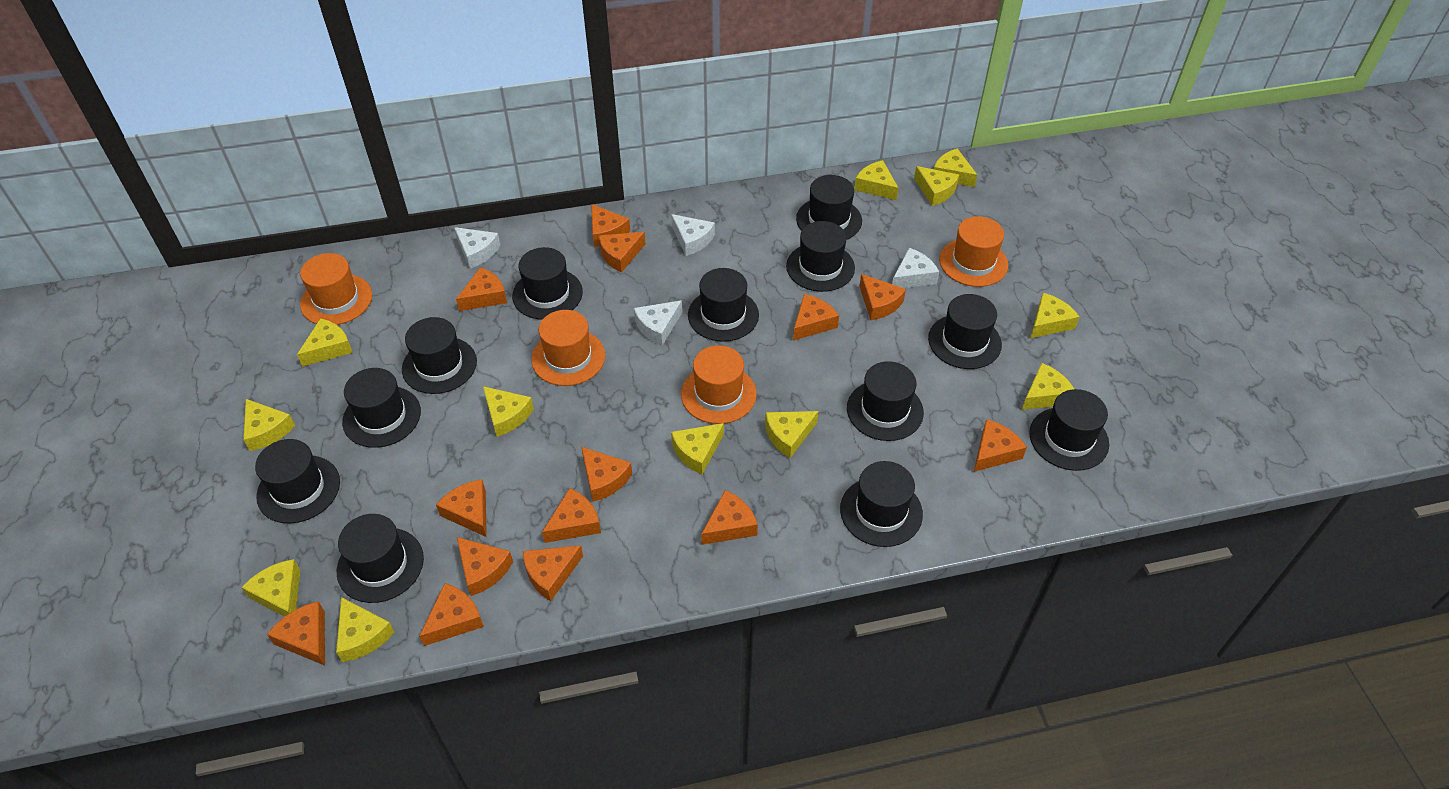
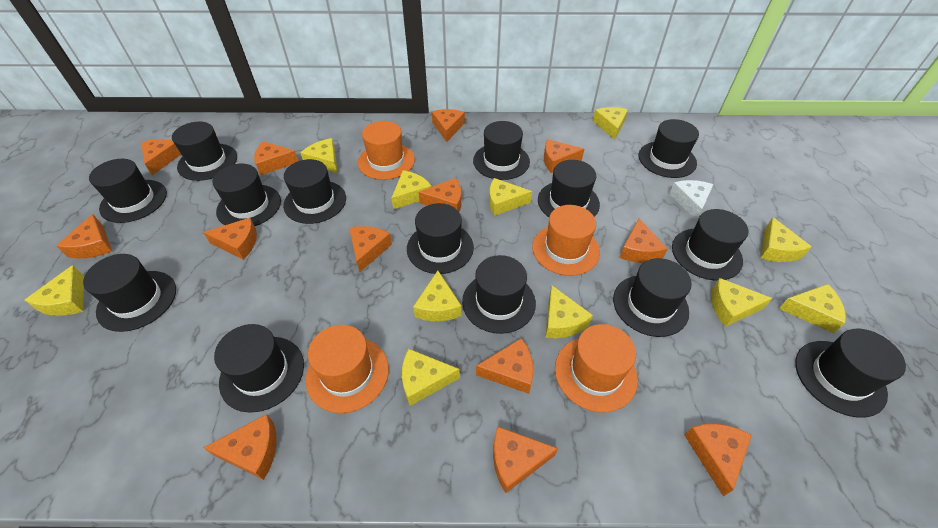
black hat: [255,439,340,524] [337,514,424,603] [342,368,421,448] [402,317,477,394] [512,247,583,320] [688,268,759,342] [786,221,855,292] [796,175,862,240] [840,461,923,547] [847,361,924,441] [928,294,1002,369] [1029,389,1109,471] = 12 -> [83,254,176,332] [89,159,167,223] [172,122,237,181] [212,164,281,226] [214,324,304,413] [283,159,346,224] [407,203,474,274] [462,255,536,334] [473,121,530,180] [538,160,600,217] [613,258,691,337] [639,119,699,178] [672,209,748,281] [795,329,906,418] = 14
orange cheese: [267,601,325,666] [419,583,484,646] [436,479,487,537] [456,267,507,311] [457,537,513,596] [523,545,583,601] [542,488,601,543] [581,447,632,502] [591,204,630,247] [599,232,645,272] [701,490,758,545] [793,294,839,340] [860,274,906,320] [974,419,1027,472] = 14 -> [56,214,112,259] [141,139,181,175] [203,218,257,260] [203,414,277,480] [254,141,298,175] [349,226,392,272] [419,178,461,212] [432,109,465,142] [476,338,533,394] [493,426,558,493] [544,139,584,173] [619,218,667,263] [684,423,752,496] = 13
white cheese: [454,227,501,268] [634,300,682,346] [671,214,715,256] [892,248,939,288] = 4 -> [669,180,714,220] = 1
yellow cheese: [241,559,300,617] [243,399,295,451] [297,318,353,367] [336,597,395,662] [483,386,534,437] [671,423,724,474] [765,411,818,458] [854,160,898,200] [914,166,959,206] [934,148,977,187] [1022,363,1074,410] [1031,293,1079,338] = 12 -> [25,265,84,316] [301,138,337,173] [391,170,432,209] [402,349,460,406] [413,270,462,321] [489,178,532,216] [545,285,593,338] [593,107,628,140] [711,278,773,327] [761,217,812,262] [779,284,846,333] = 11

